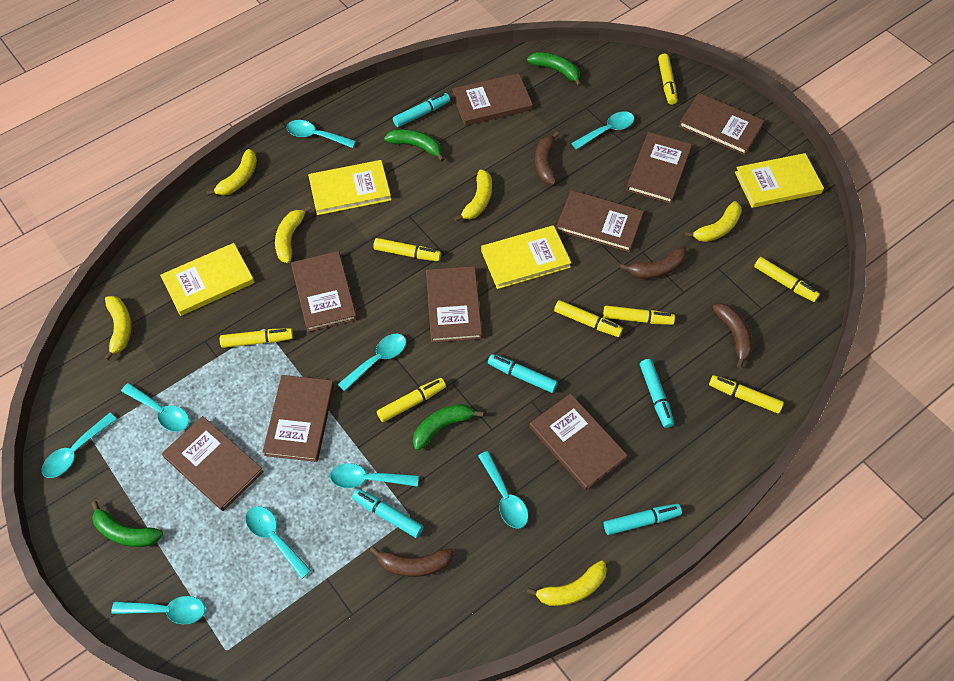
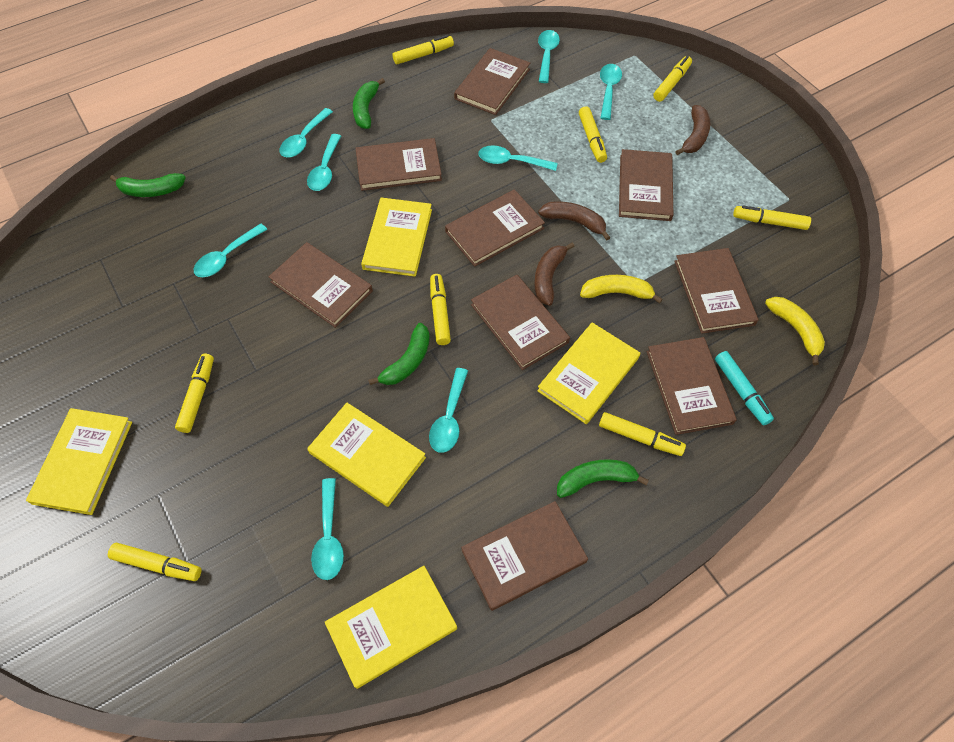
brown banana: [370,546,454,577] [535,131,559,185] [620,246,687,279] [712,303,753,368] = 4 -> [534,242,575,306] [538,201,611,241] [675,105,710,155] = 3
turquoise marker: [352,489,423,538] [393,93,450,127] [488,354,558,393] [604,504,682,535] [640,359,674,428] = 5 -> [715,351,774,425] = 1
turquoise spoon: [42,413,117,478] [111,596,205,624] [121,383,189,432] [246,506,311,579] [286,120,356,148] [330,463,419,488] [338,334,406,392] [478,451,528,529] [571,111,634,150] = 9 -> [194,223,268,277] [280,108,333,157] [307,134,341,191] [311,478,344,580] [429,368,468,453] [478,145,558,171] [538,30,560,83] [600,64,622,120] = 8
yellow banana: [104,296,131,361] [206,149,257,196] [275,206,312,263] [454,169,492,222] [527,561,607,606] [685,201,742,242] = 6 -> [580,275,663,304] [765,297,825,366] = 2
yellow book: [160,243,255,316] [308,160,391,215] [481,225,571,289] [735,153,824,208] = 4 -> [26,408,132,515] [307,403,426,507] [325,566,457,689] [361,198,432,277] [537,322,640,424] = 5

